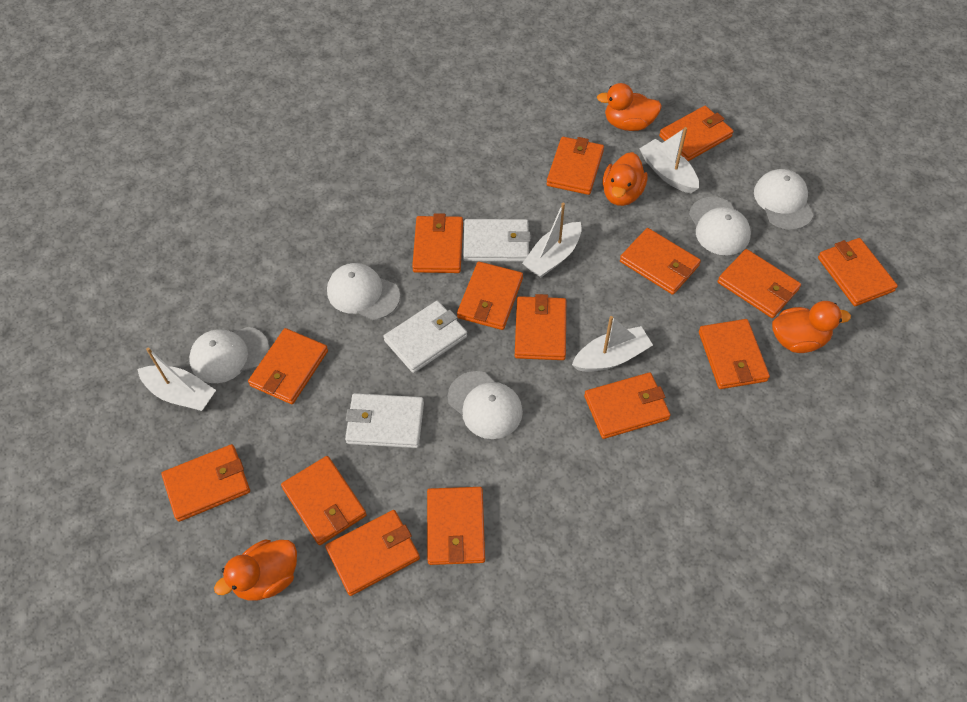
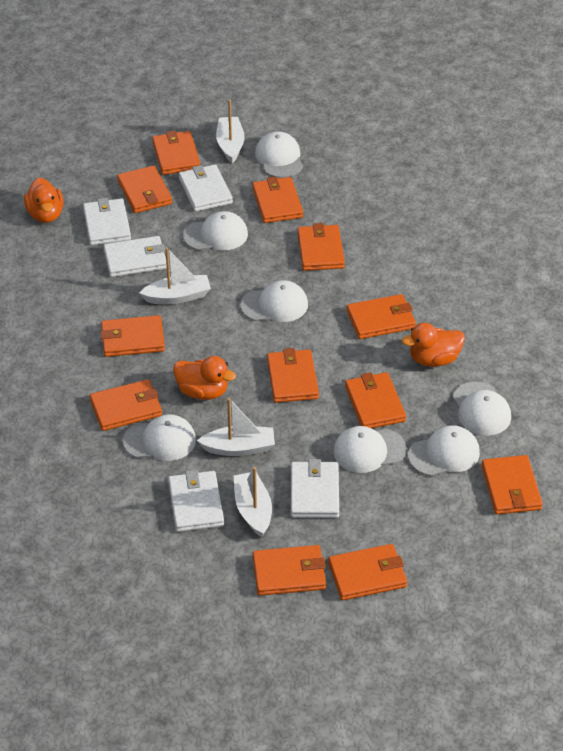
orange duck: [214,540,297,601] [597,83,662,131] [602,152,648,206] [772,301,851,353] = 4 -> [24,178,64,223] [173,356,236,400] [402,323,465,367] = 3
orange wallet: [161,444,250,522] [248,328,328,404] [281,456,367,545] [325,510,420,596] [412,213,463,273] [427,487,485,565] [457,261,523,330] [515,294,566,360] [547,137,604,195] [584,372,671,439] [620,228,701,295] [659,106,734,161] [699,319,770,389] [718,249,801,318] [818,238,898,306] = 15 -> [90,379,162,431] [100,315,165,357] [117,166,172,213] [152,130,201,175] [252,177,303,223] [253,545,326,596] [267,348,319,403] [298,223,345,271] [328,544,407,600] [345,372,406,428] [347,294,416,339] [481,455,543,514] = 12
white cap: [189,327,269,383] [327,263,400,320] [448,371,523,439] [689,197,751,255] [754,169,813,230] = 5 -> [123,414,196,461] [183,211,248,250] [240,280,308,322] [255,132,303,178] [333,426,407,473] [408,425,480,476] [453,381,511,436] = 7
white wallet: [345,393,424,448] [383,301,467,373] [463,219,531,262] = 3 -> [83,198,131,245] [103,236,167,277] [168,470,224,532] [179,164,233,212] [291,459,339,518] = 5

